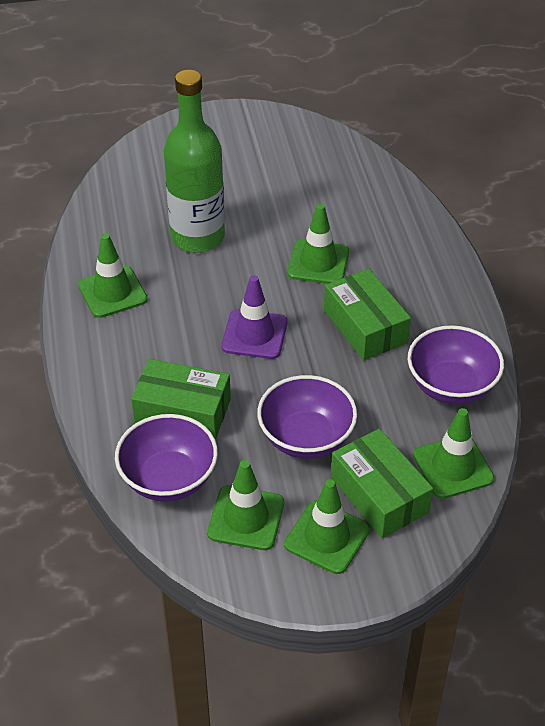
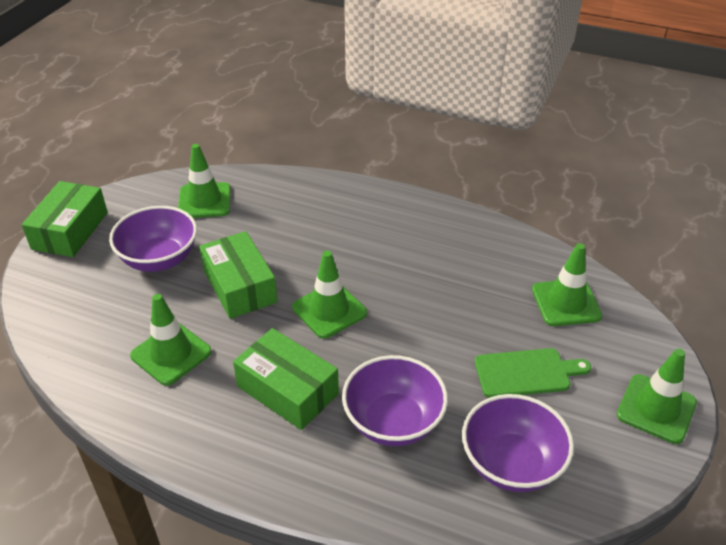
green bottle: [164,70,225,253] = 1 -> none = 0
green cutting board: none = 0 -> [475,348,591,398] = 1
purple traffic cone: [221,275,288,359] = 1 -> none = 0

